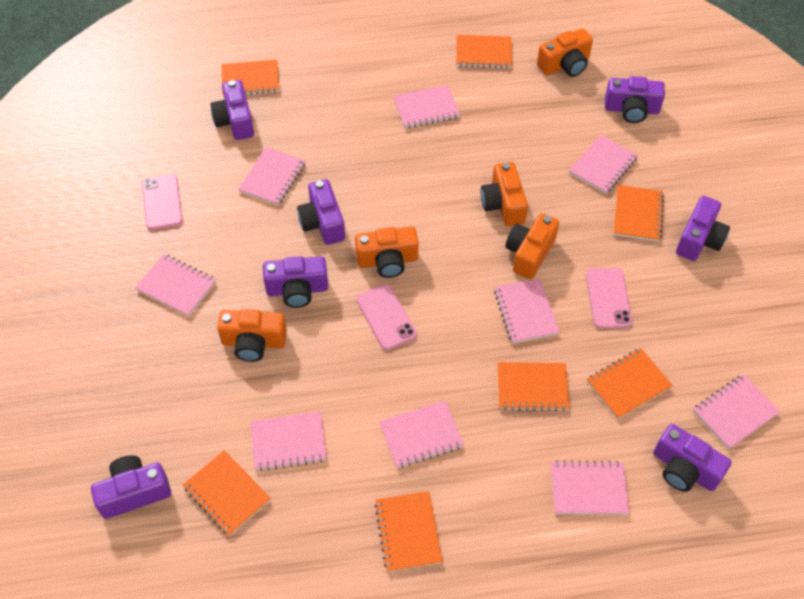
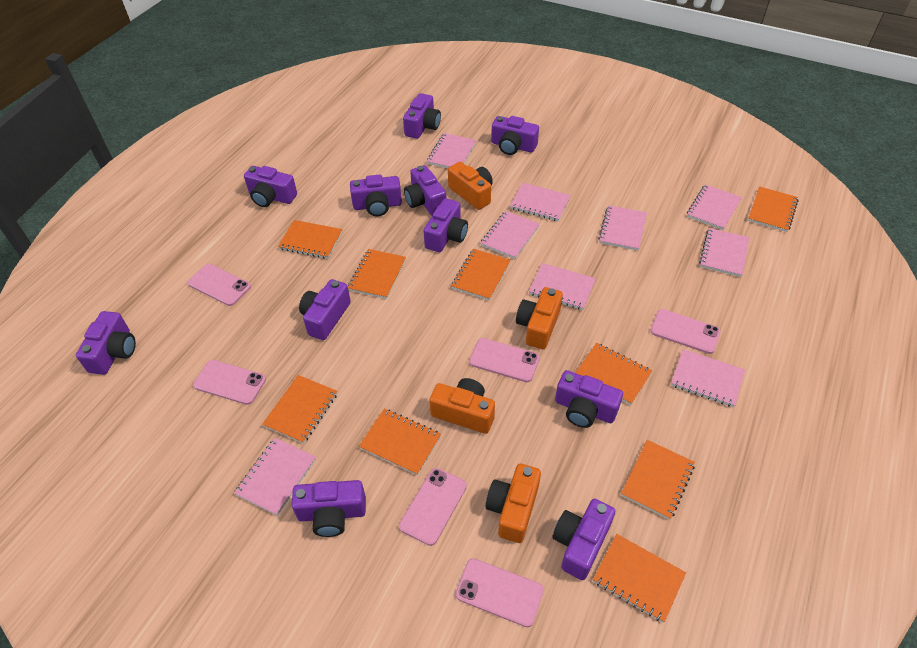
orange camera: [217,309,287,362] [355,227,419,278] [481,162,528,226] [505,213,559,279] [537,28,593,77] = 5 -> [429,378,495,434] [448,162,493,210] [486,464,541,543] [516,287,563,349] = 4
orange notebook: [183,450,271,536] [222,60,279,96] [374,491,443,572] [456,35,512,68] [498,362,569,411] [587,348,673,419] [613,185,664,242] = 7 -> [262,375,338,444] [278,220,343,259] [348,249,406,299] [359,409,441,475] [451,249,511,301] [575,343,652,405] [593,534,686,622] [621,440,695,520] [748,187,798,232] = 9
pink phone: [142,174,183,230] [356,284,417,350] [586,268,632,329] = 3 -> [188,264,251,306] [193,360,266,405] [399,468,467,546] [456,558,544,627] [469,338,540,382] [650,309,721,354] = 6
purple camera: [91,455,171,519] [210,80,254,140] [263,256,328,308] [297,179,345,245] [605,76,665,123] [653,424,732,492] [676,196,730,261] = 7 -> [76,311,136,375] [244,166,297,207] [292,480,366,537] [299,279,351,340] [350,175,402,216] [403,93,441,139] [404,165,446,216] [424,198,468,252] [491,116,539,155] [552,499,615,580] [555,370,623,428] = 11

